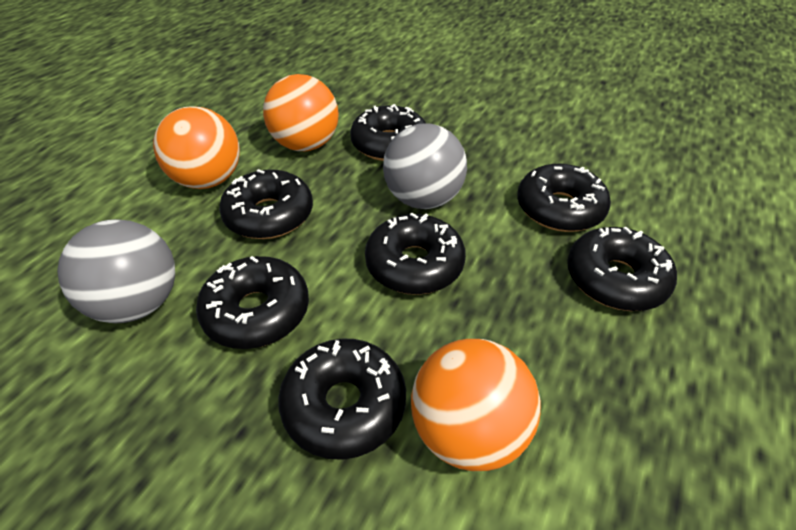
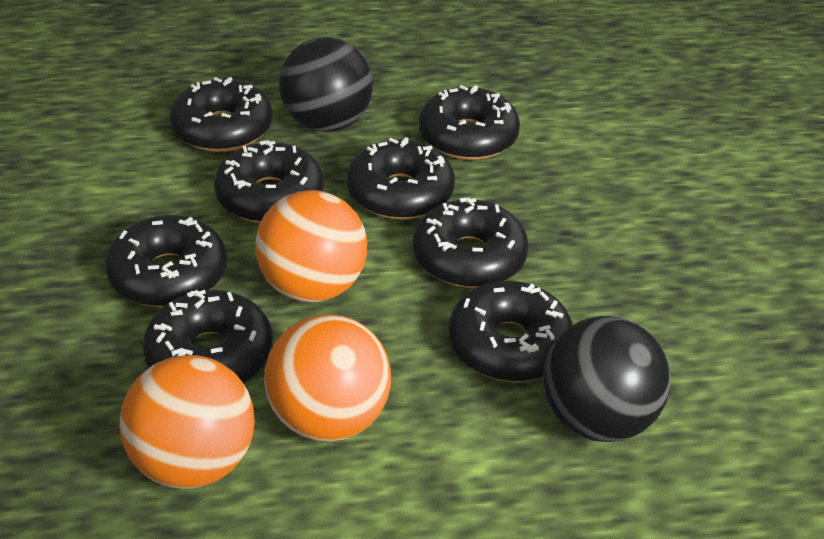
black ball: none = 0 -> [279,37,373,132] [543,316,671,442] = 2
black donut: [196,256,309,349] [219,169,313,239] [278,339,406,460] [350,104,426,161] [365,213,466,295] [517,164,611,232] [567,227,677,311] = 7 -> [105,215,227,307] [143,290,273,383] [170,77,272,152] [214,140,324,223] [347,137,455,220] [413,197,529,288] [419,85,520,160] [448,281,573,382] = 8
grey ball: [57,219,175,323] [383,123,467,209] = 2 -> none = 0

